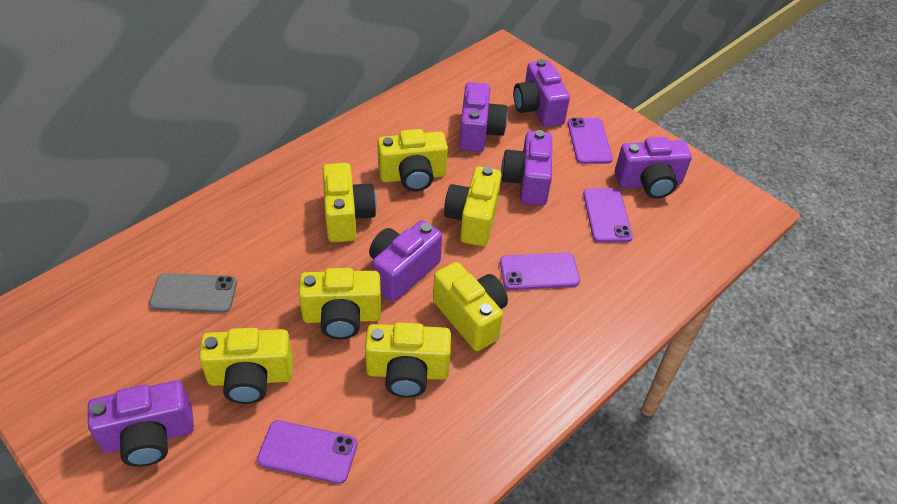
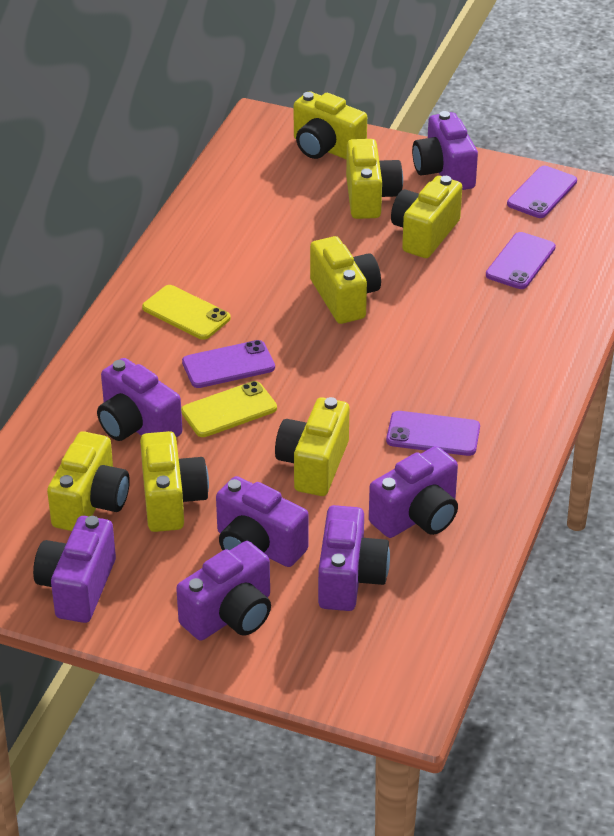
grey phone: [149,273,237,313] = 1 -> none = 0
purple camera: [88,380,194,467] [369,220,442,302] [459,82,508,152] [501,130,552,206] [513,59,570,128] [615,137,692,199] = 6 -> [33,516,116,623] [97,358,182,441] [176,541,271,640] [216,476,309,567] [318,505,390,611] [369,446,458,538] [412,111,478,190] = 7
yellow phone: none = 0 -> [142,285,231,340] [181,381,277,437] = 2

